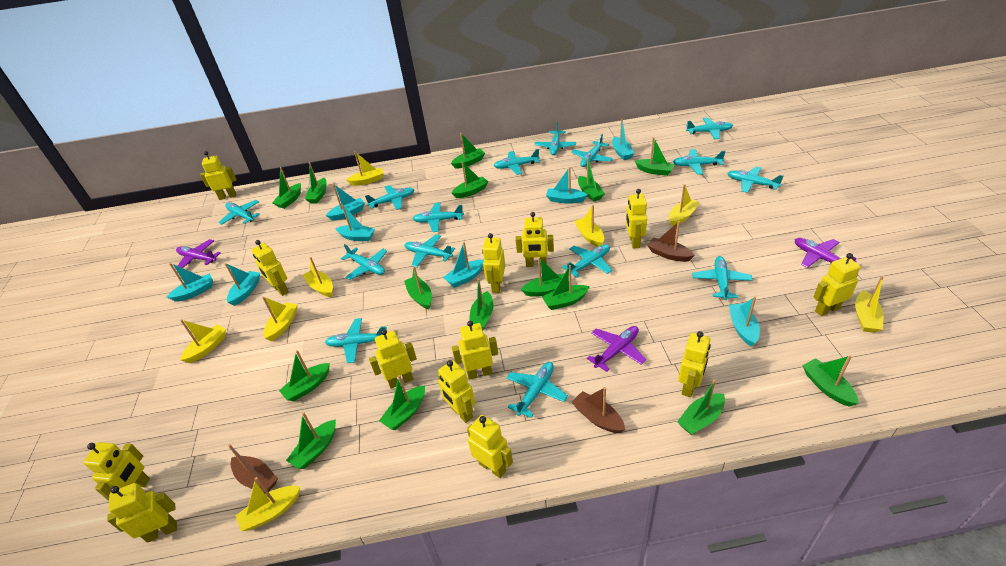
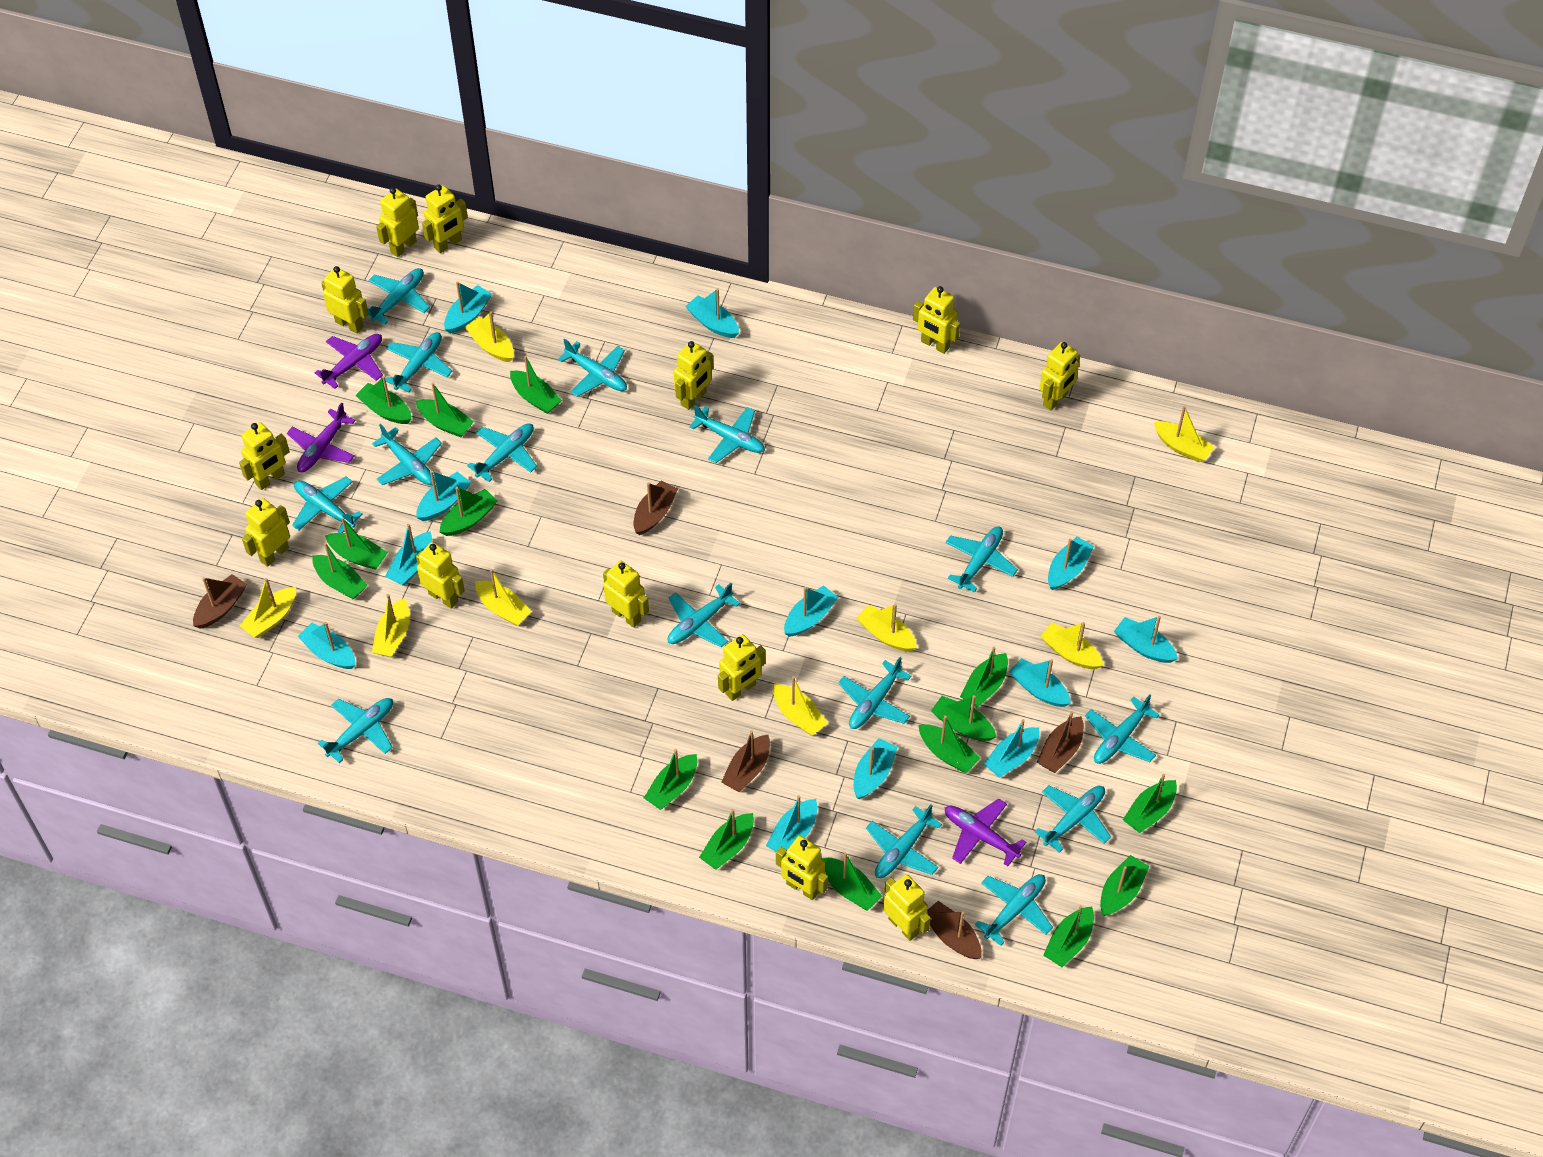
brown boat: [228,444,278,493] [571,387,625,433] [647,221,695,262] = 3 -> [193,574,247,629] [633,481,678,535] [721,730,770,792] [927,901,982,959] [1037,711,1084,773] = 5
turquoise boat: [167,263,213,302] [225,263,260,306] [326,184,365,221] [335,205,375,241] [443,242,484,288] [546,167,587,204] [612,119,634,160] [729,296,760,346] = 8 -> [297,622,355,669] [385,524,432,586] [416,471,471,521] [444,281,492,334] [685,288,739,338] [766,795,818,852] [784,585,839,637] [854,738,898,799] [984,719,1040,778] [1009,658,1071,707] [1048,537,1094,590] [1114,616,1178,663] = 12

